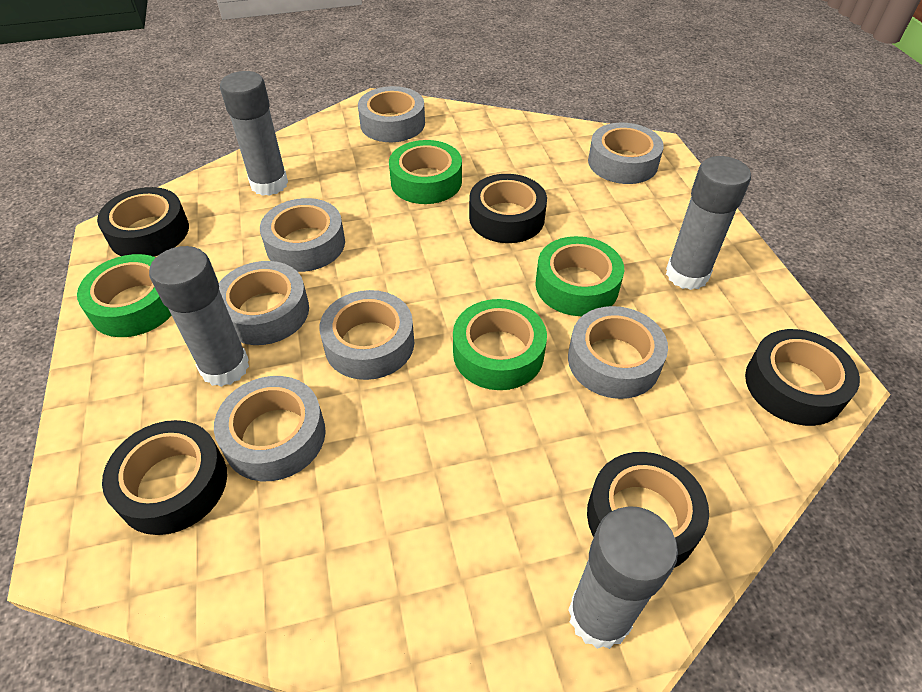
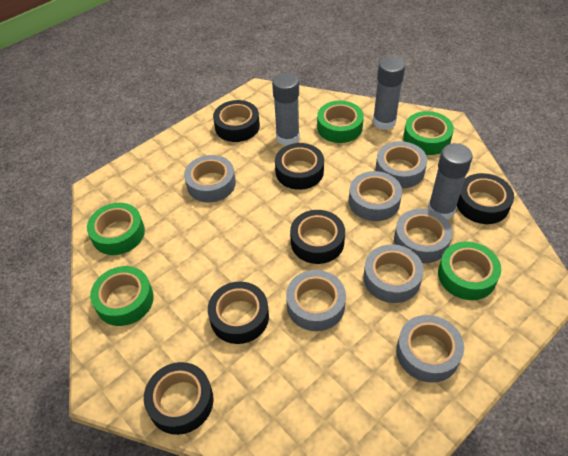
black tape: [97,187,189,257] [102,420,227,535] [469,174,547,243] [587,452,709,568] [745,329,860,426] = 5 -> [144,362,213,435] [208,281,269,344] [213,100,260,142] [275,143,324,190] [290,210,345,264] [457,173,514,224] = 6
green tape: [77,254,172,337] [389,140,462,204] [453,299,547,390] [536,236,624,316] = 4 -> [87,203,145,255] [90,266,154,326] [317,101,364,143] [403,111,454,155] [438,241,501,300] = 5
grey glue stick: [149,246,249,387] [220,71,288,196] [568,506,678,649] [666,156,751,290] = 4 -> [272,73,300,146] [373,57,405,130] [428,143,473,219] = 3

